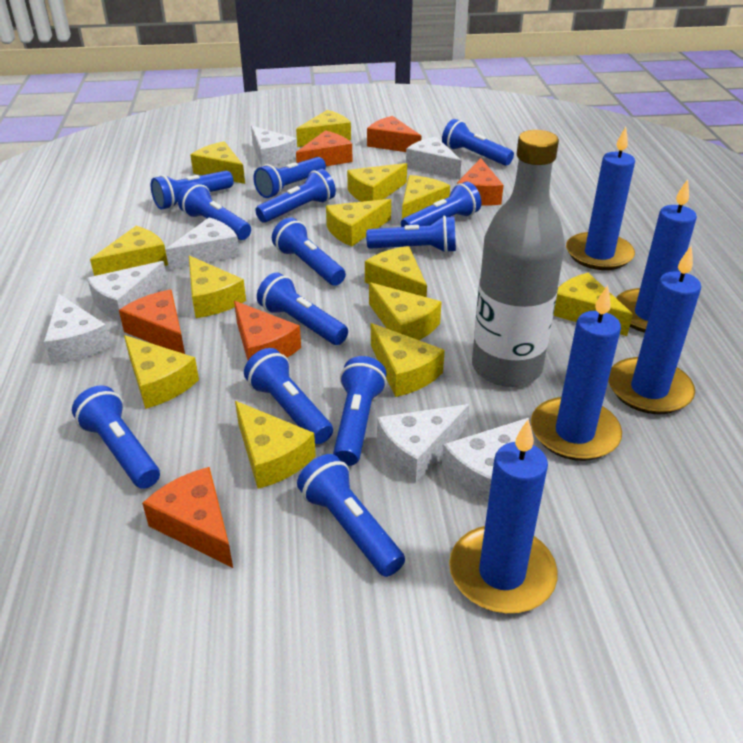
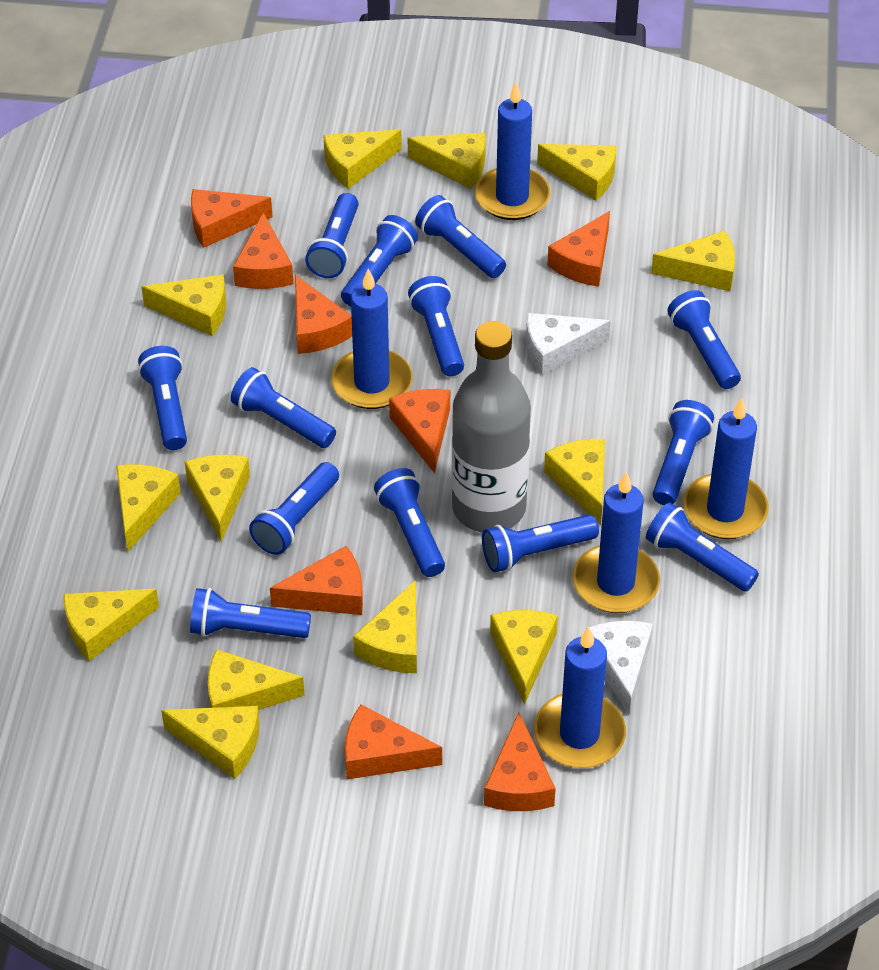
orange cheese: [119,290,185,354] [142,467,233,568] [234,301,301,360] [296,130,352,166] [367,116,422,152] [457,158,504,206] = 6 -> [191,189,273,248] [233,212,294,289] [270,546,363,615] [295,275,352,354] [345,705,442,779] [389,389,450,473] [484,712,556,811] [547,211,610,287] = 8
white cheese: [44,294,111,364] [87,261,168,321] [166,217,240,270] [251,126,297,166] [377,404,469,482] [406,137,461,179] [442,418,529,503] = 7 -> [526,313,611,375] [586,621,653,715] = 2

